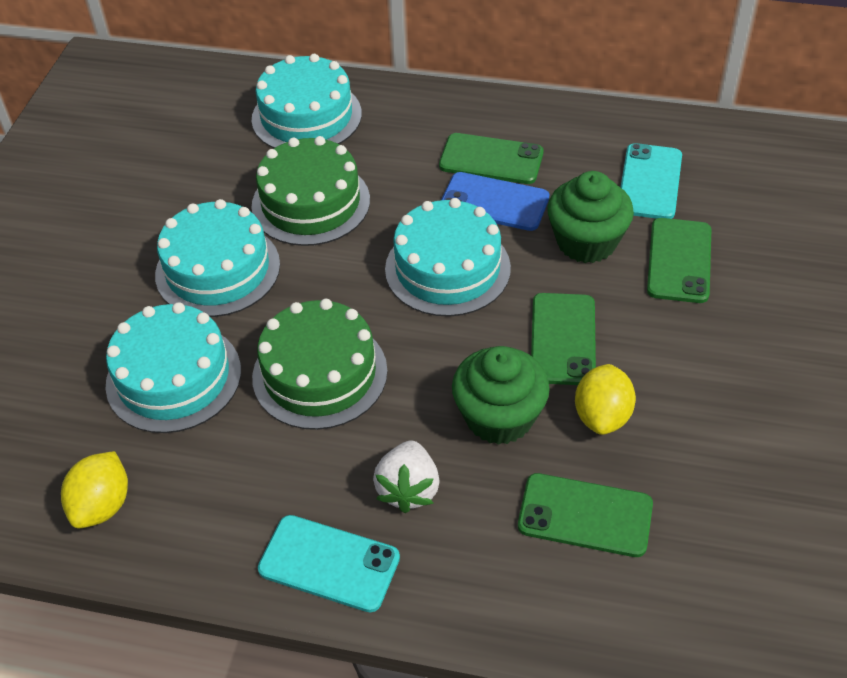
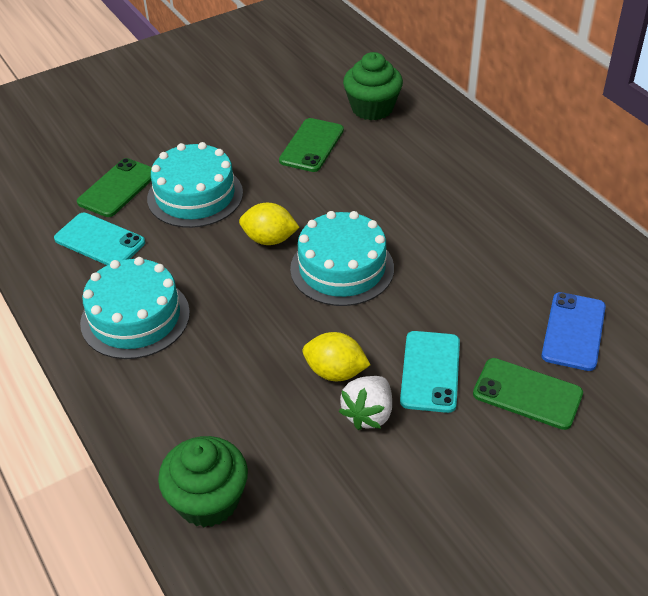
green cake: [252,136,370,246] [252,299,388,430] = 2 -> none = 0
green phone: [439,133,544,184] [518,473,653,557] [531,293,596,385] [647,218,711,303] = 4 -> [77,158,152,217] [279,118,344,172] [473,358,583,430] = 3
turquoise cake: [106,302,241,433] [155,199,280,317] [252,54,362,148] [385,198,511,317] = 4 -> [80,257,190,359] [147,142,243,228] [290,211,394,306] = 3

